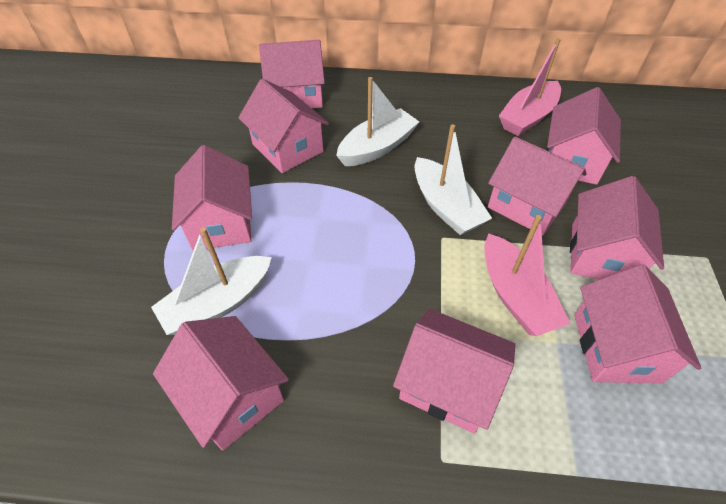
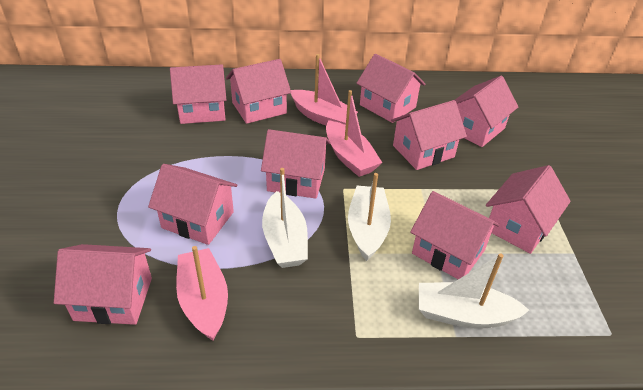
pink boat: [485,215,571,336] [499,38,561,136] = 2 -> [176,246,228,341] [291,54,358,126] [326,90,382,177] = 3
pink house: [153,316,289,451] [172,145,252,251] [238,79,329,173] [259,40,325,108] [393,309,515,433] [488,137,587,236] [546,87,621,185] [570,176,664,280] [574,265,701,384] = 9 -> [54,244,152,325] [148,164,237,245] [170,64,226,124] [226,59,291,124] [261,129,330,199] [356,54,425,123] [391,100,467,170] [410,191,500,279] [455,76,519,147] [486,165,571,254] = 10

